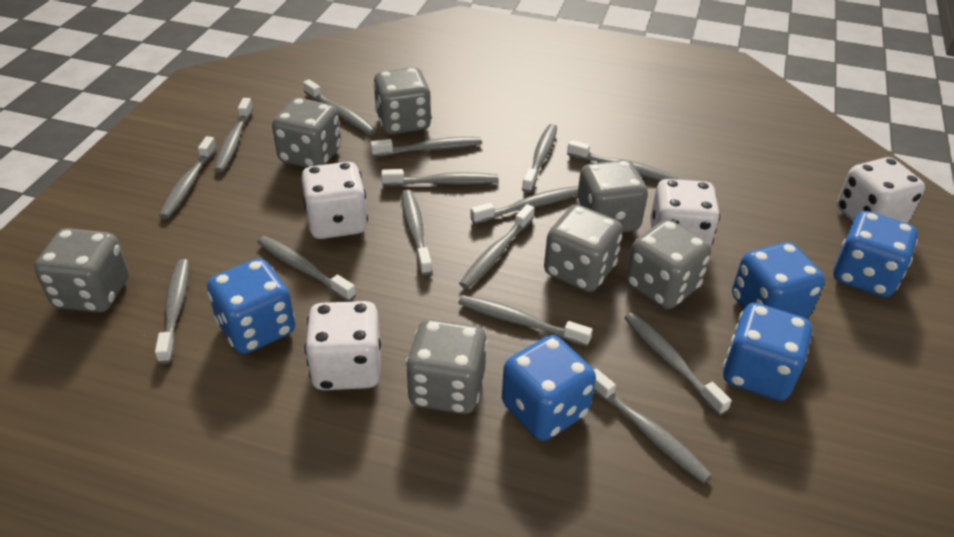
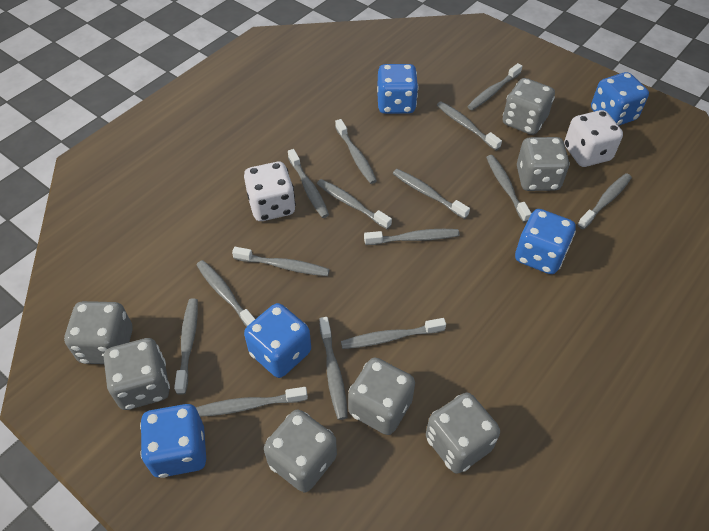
white dice: [301,162,368,239] [305,301,381,390] [650,179,720,246] [837,157,925,223] = 4 -> [244,162,296,221] [564,110,623,167] = 2

